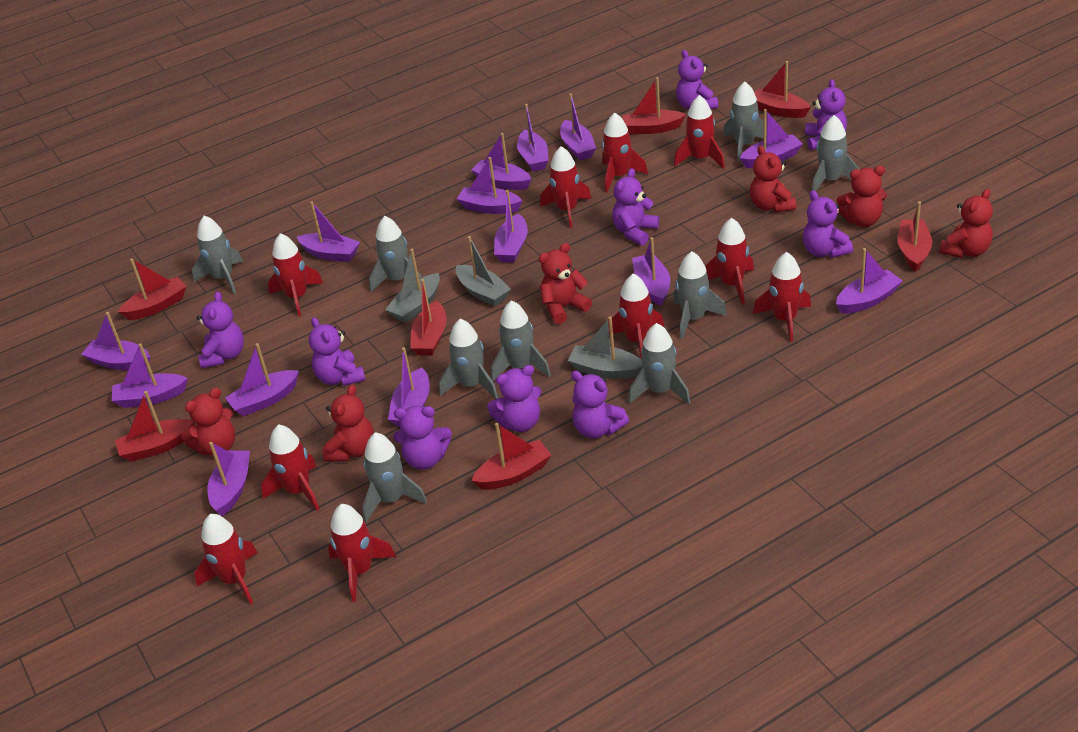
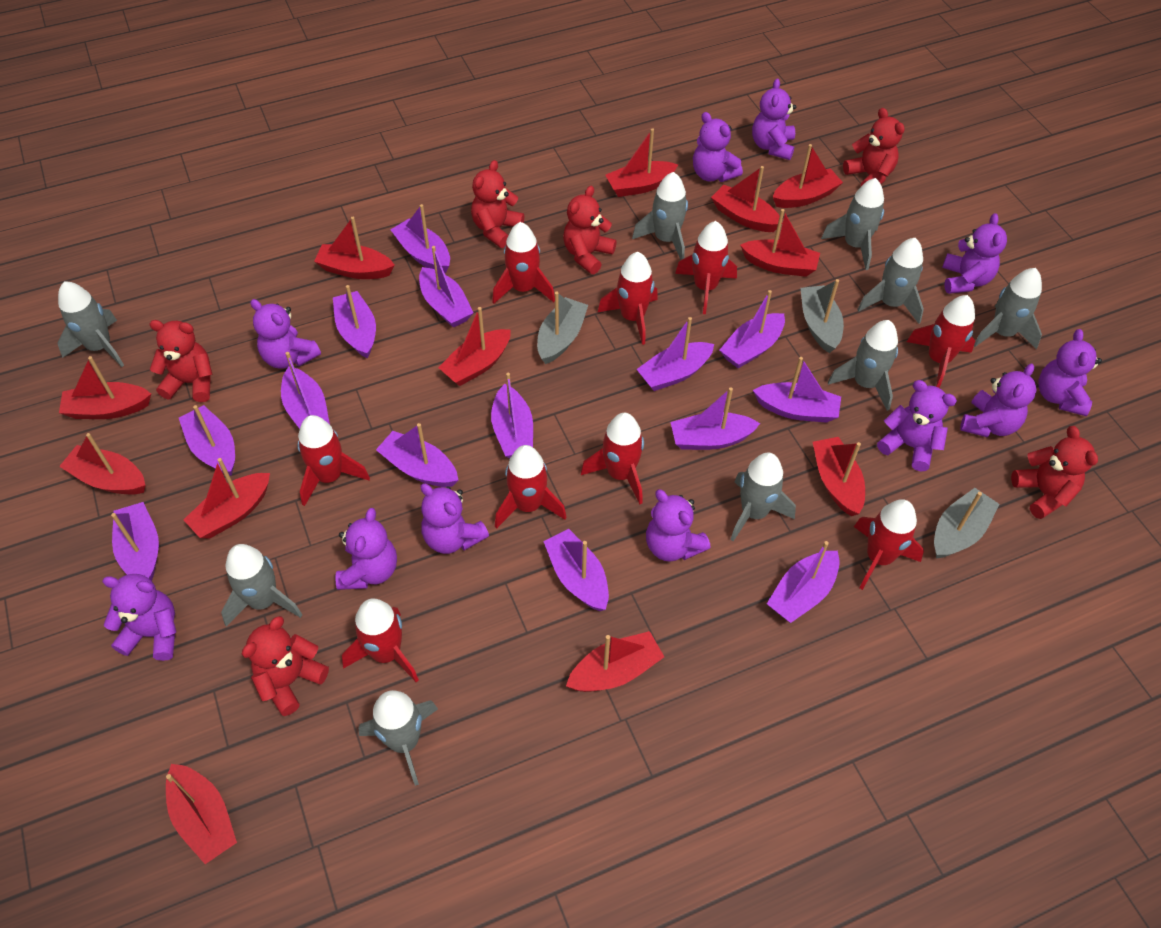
purple teddy bear: [197,292,244,368] [309,317,366,386] [393,405,452,470] [487,365,542,432] [571,371,629,439] [612,168,659,245] [676,50,718,109] [803,190,853,258] [805,79,847,151] = 9 -> [102,574,176,661] [250,299,321,369] [335,508,397,590] [420,483,489,554] [646,490,711,562] [693,112,743,182] [752,79,796,160] [877,380,957,472] [942,213,1007,294] [960,364,1036,437] [1039,329,1102,416] = 11
red boat: [115,391,194,462] [118,259,187,320] [410,279,447,356] [471,423,551,490] [622,77,686,134] [754,61,811,118] [898,201,932,272] = 7 -> [59,356,151,419] [59,433,145,495] [166,764,237,864] [184,458,270,539] [314,217,395,279] [438,307,511,386] [566,631,664,692] [605,128,678,197] [711,166,783,232] [740,209,820,277] [773,144,843,208] [813,437,865,516] = 12
red rocket: [195,514,257,605] [261,424,320,511] [268,233,323,316] [328,504,396,602] [540,146,591,228] [602,112,648,192] [608,273,664,360] [674,95,725,169] [705,218,754,304] [753,252,811,342] = 10 -> [297,415,370,506] [342,598,419,682] [492,222,555,304] [495,445,567,528] [581,413,644,504] [598,252,658,345] [675,221,737,314] [854,499,924,590] [907,295,975,388] = 9

